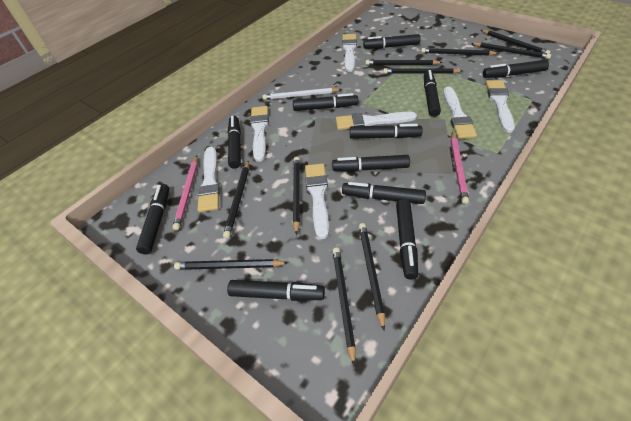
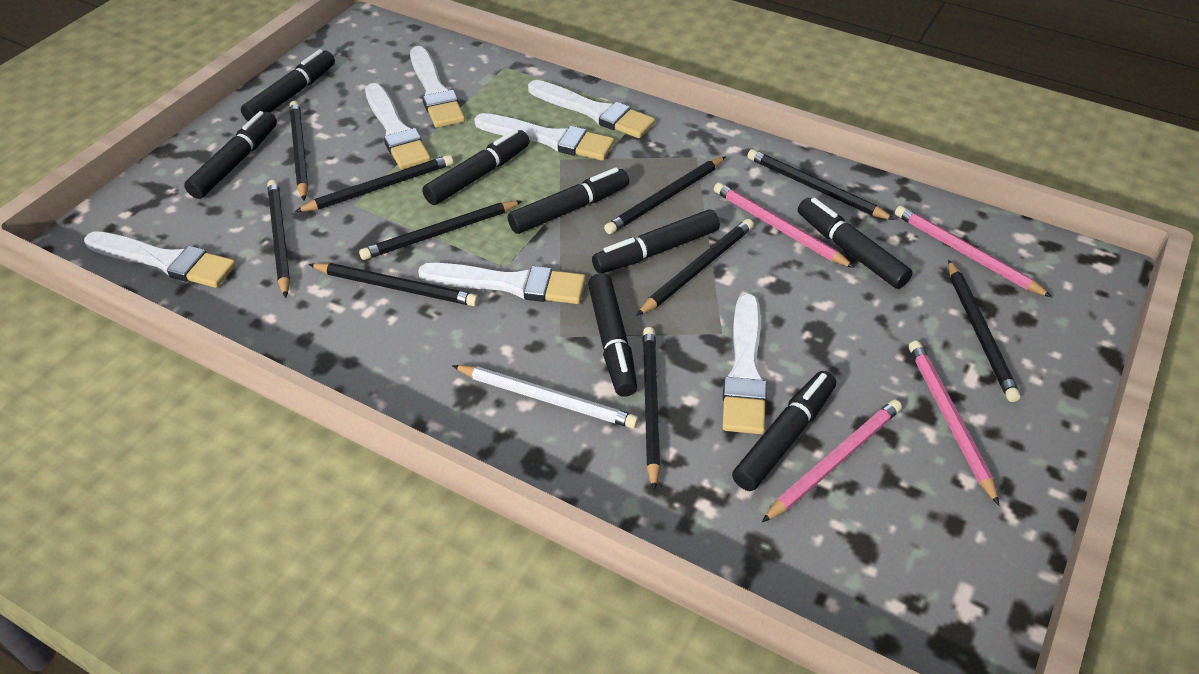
black marker: [136,184,169,254] [227,280,325,301] [228,116,241,169] [293,93,358,111] [332,155,410,171] [342,182,426,204] [350,124,423,139] [363,34,421,49] [396,199,418,280] [424,70,441,117] [483,60,549,78] = 11 -> [184,111,277,199] [241,49,335,121] [422,129,530,205] [508,167,629,234] [588,273,637,397] [592,209,720,273] [732,371,836,491] [798,198,912,289] = 8
pink pencil: [173,156,198,230] [451,132,469,204] = 2 -> [714,182,855,268] [762,399,902,522] [895,206,1052,297] [909,341,999,505] = 4

